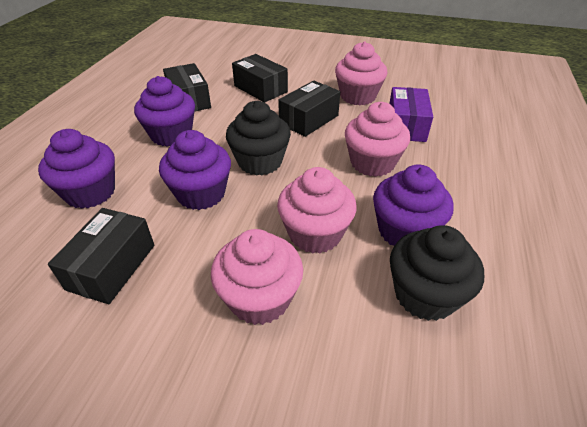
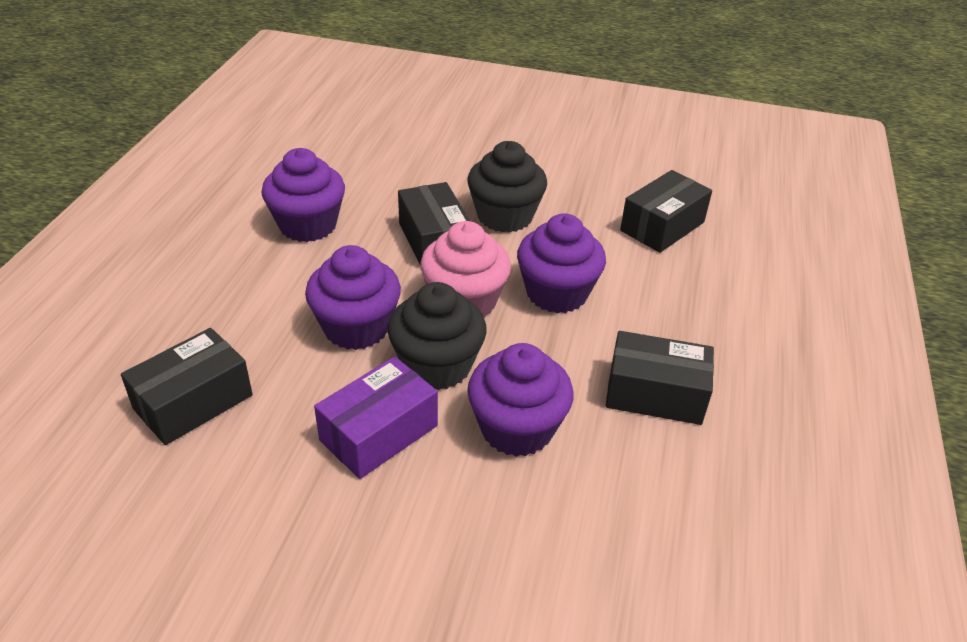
pink cupcake: [211,229,303,325] [277,167,357,254] [335,42,387,105] [345,102,410,177] = 4 -> [420,221,511,318] = 1

